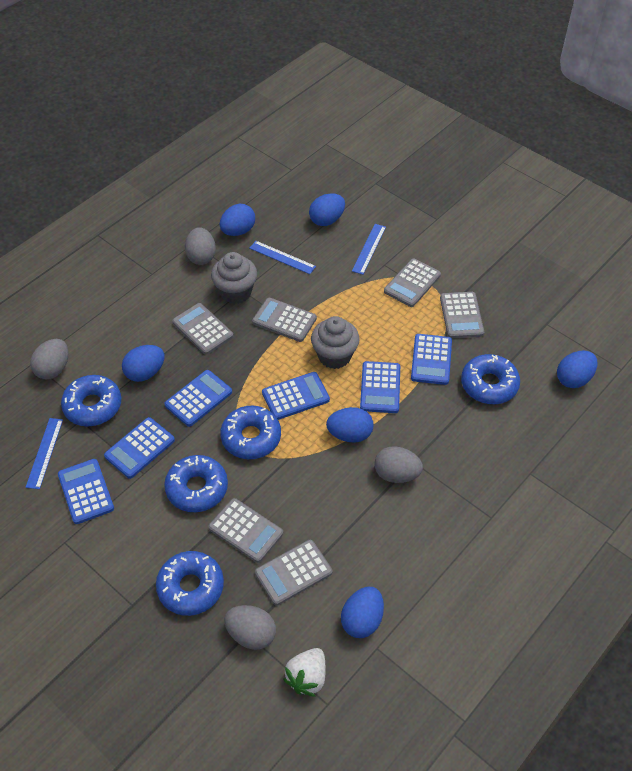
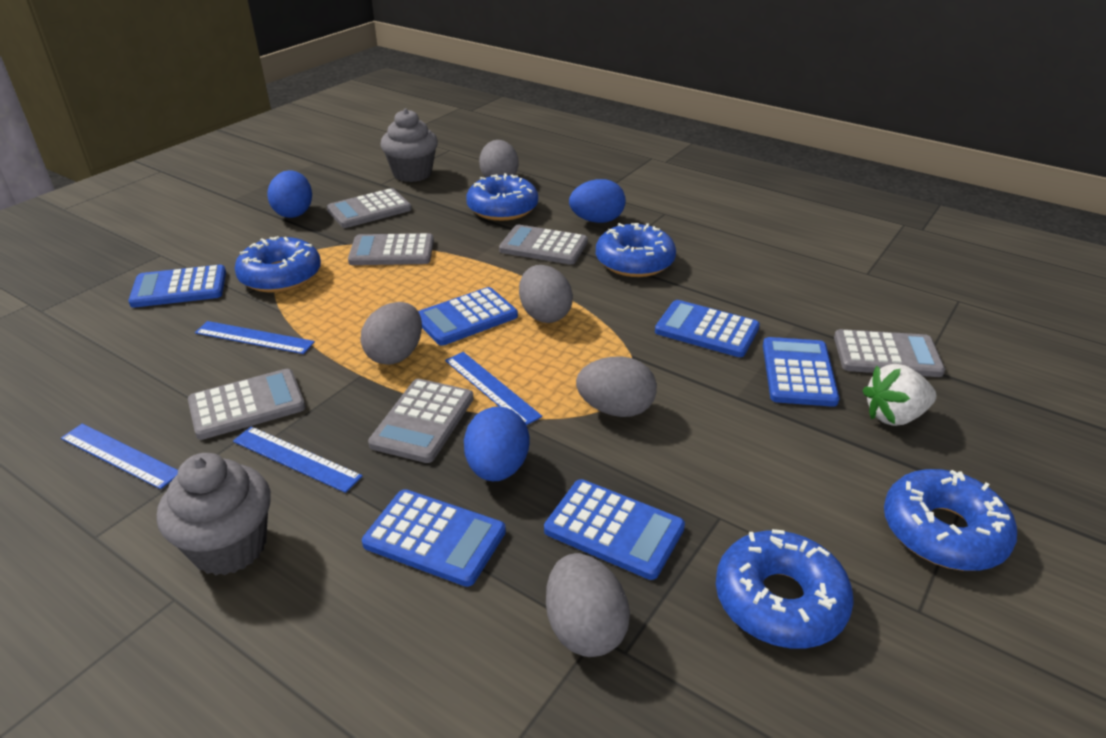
blue egg: [122,345,165,382] [220,204,255,236] [309,193,345,226] [326,407,373,442] [341,587,384,638] [557,351,597,388] = 6 -> [267,170,312,218] [464,406,530,481] [569,179,626,223] = 3
blue ruler: [26,418,63,489] [249,241,316,274] [352,224,386,275] = 3 -> [61,424,178,489] [195,321,315,354] [233,426,363,493] [445,352,542,425] = 4
grey egg: [30,339,68,379] [185,227,216,265] [224,605,276,650] [374,446,423,483] = 4 -> [360,302,422,365] [479,140,519,178] [519,265,573,323] [546,553,630,657] [576,356,657,417] = 5

